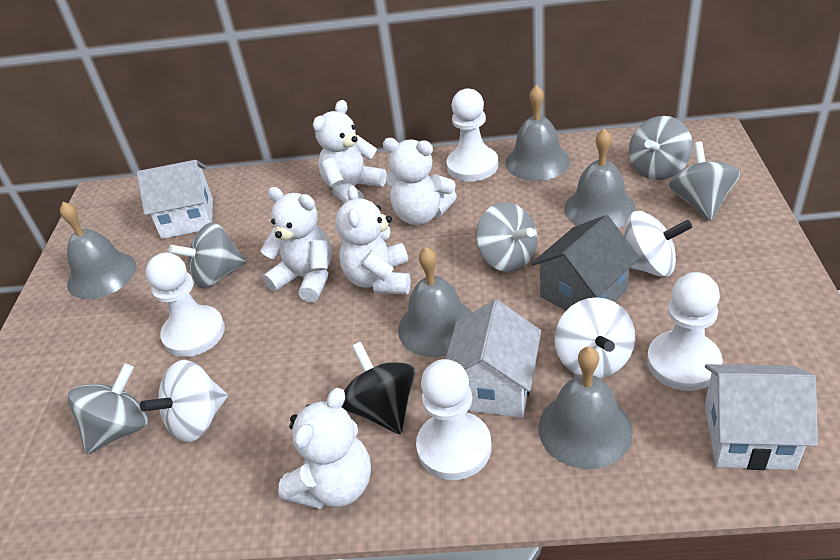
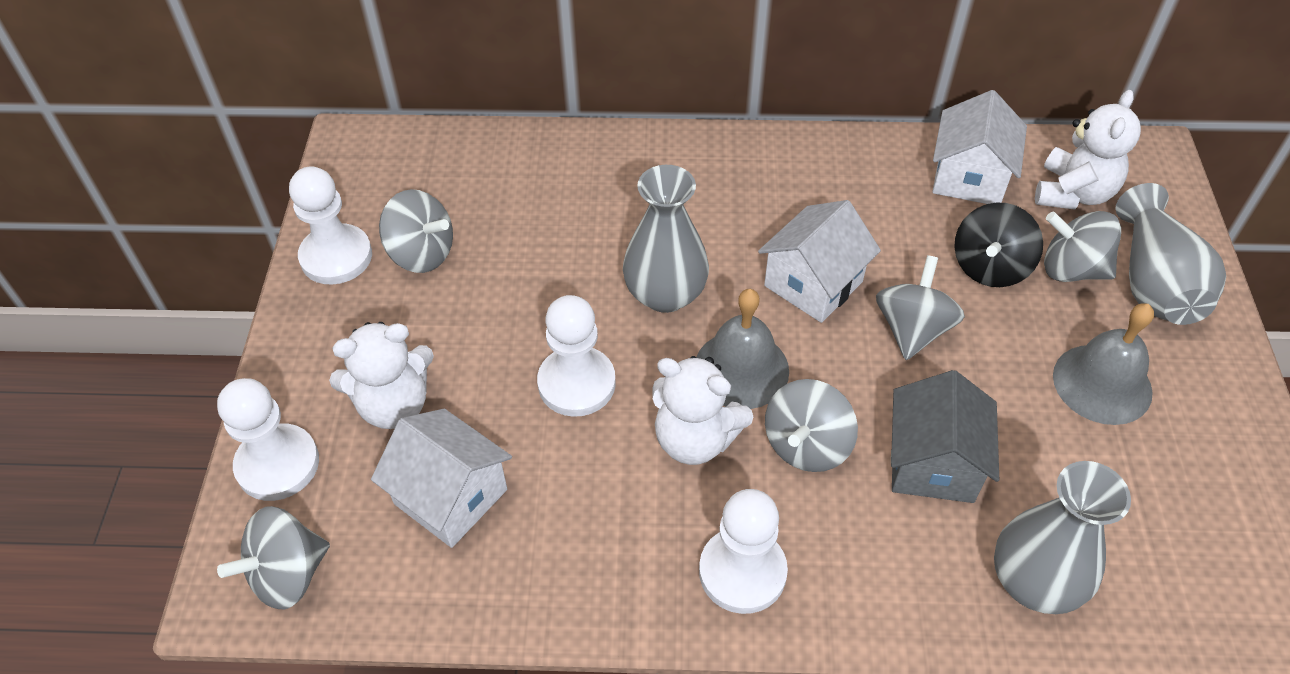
grey bell: [60,202,137,299] [398,247,473,357] [505,85,570,181] [539,347,633,469] [564,129,636,228] = 5 -> [696,289,789,409] [1053,303,1154,425] = 2
grey vase: none = 0 -> [623,165,709,313] [994,461,1131,614] [1115,183,1226,325] = 3
white spinning top: [140,360,228,442] [555,297,635,378] [623,211,693,277] = 3 -> none = 0
white teddy bear: [260,187,332,302] [278,388,371,509] [313,100,387,203] [336,185,411,294] [383,138,457,225] = 5 -> [329,322,434,429] [652,356,753,465] [1035,90,1141,210] = 3

